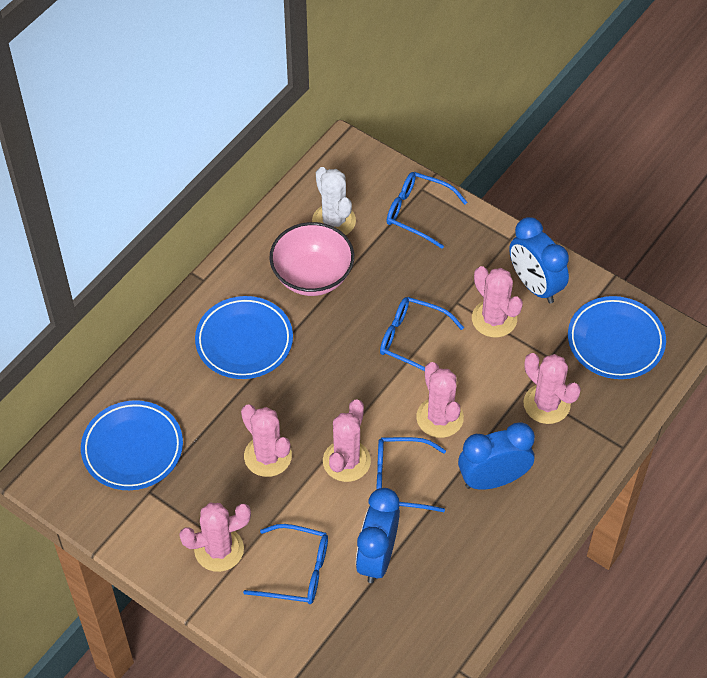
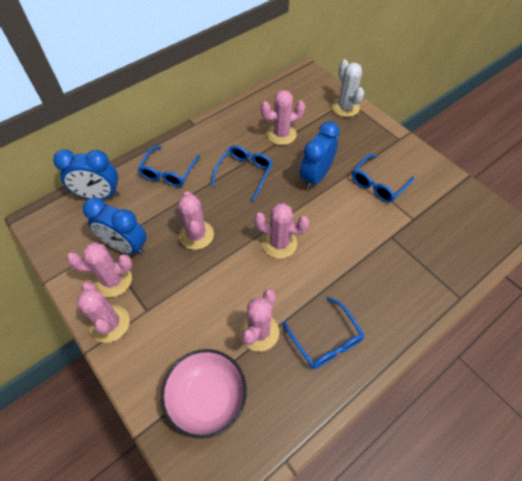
blue plate: [81,400,183,490] [195,296,293,379] [568,296,666,379] = 3 -> none = 0

